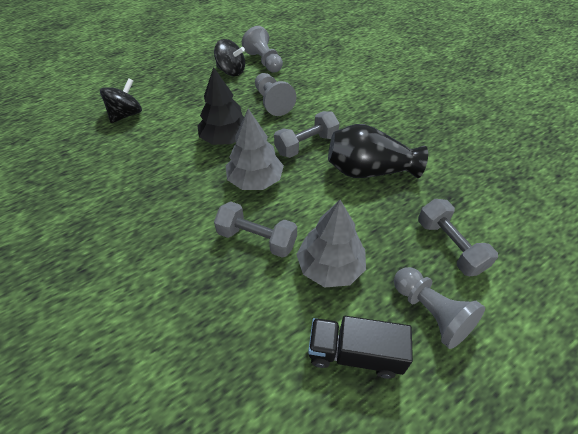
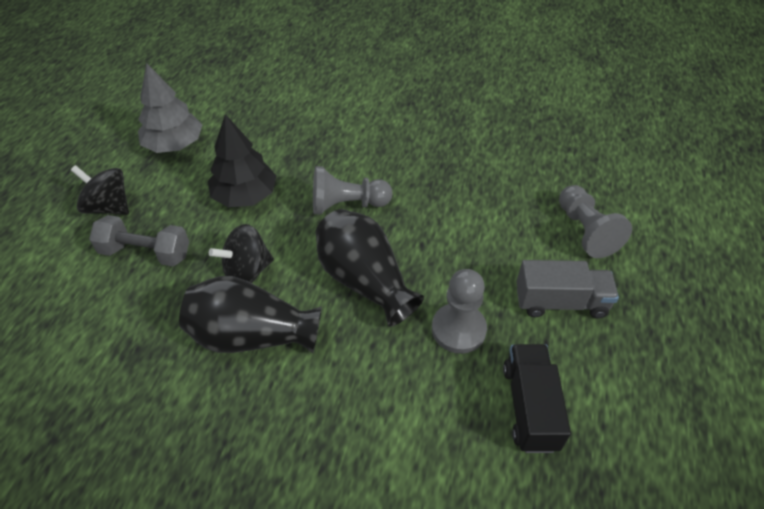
black vase: [328,124,428,178] = 1 -> [179,276,322,353] [316,209,424,327] = 2
grey dumbbell: [214,201,297,258] [274,111,339,158] [418,199,498,276] = 3 -> [89,215,189,266] = 1
grey tree: [226,109,284,190] [296,200,366,287] = 2 -> [138,63,202,153] = 1
grey truck: none = 0 -> [516,260,619,318] = 1

